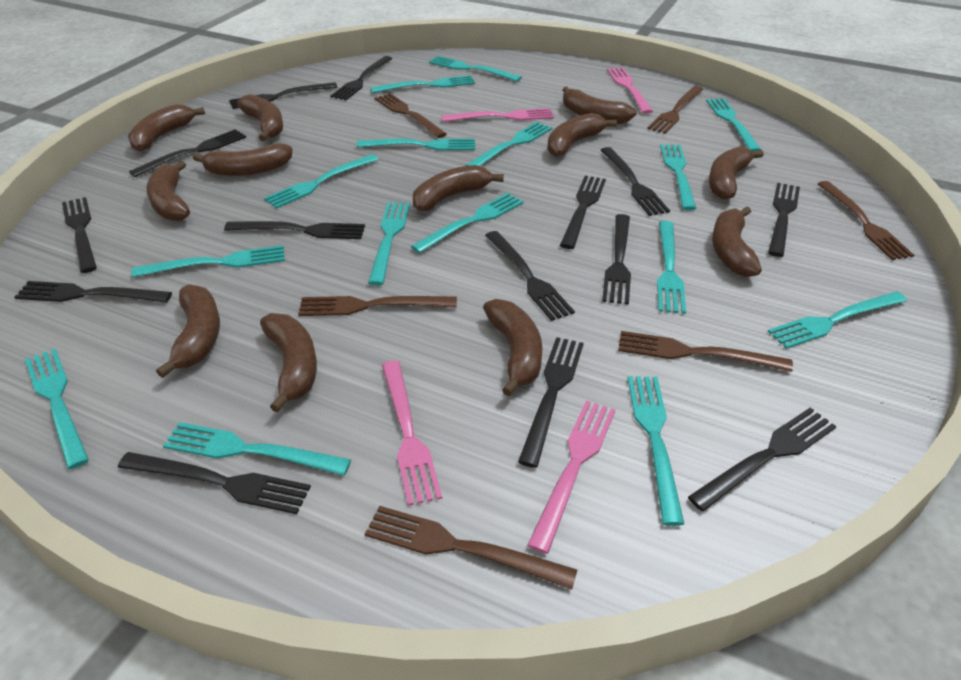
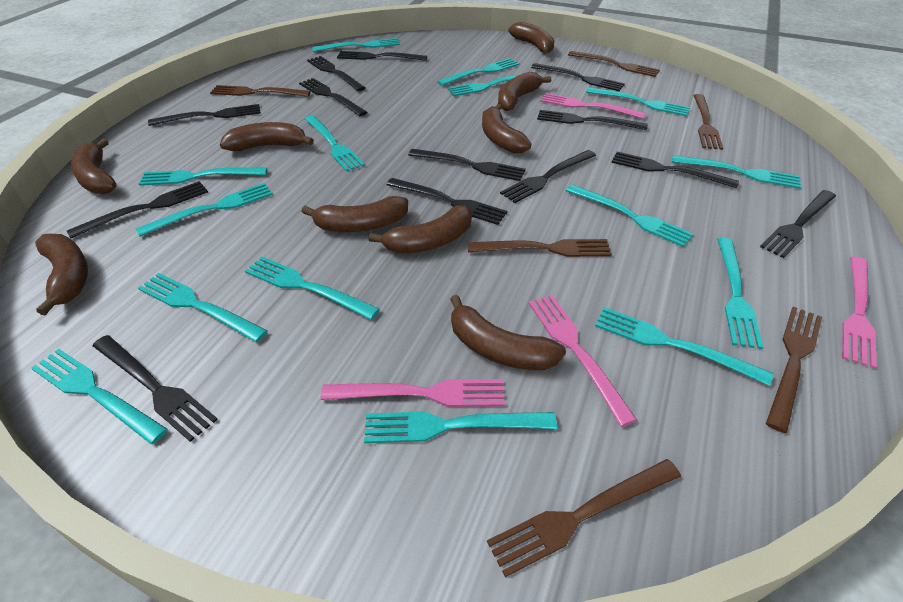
black fork: [14,281,172,303] [62,197,97,273] [118,452,311,514] [129,129,246,177] [224,221,365,239] [229,82,337,109] [330,56,393,100] [485,231,575,321] [518,337,584,468] [560,176,606,249] [601,147,670,216] [602,214,631,305] [688,408,836,511] [768,183,800,257] = 14 -> [67,181,208,238] [93,335,218,442] [148,104,261,126] [299,78,367,116] [307,56,365,91] [337,51,427,61] [386,178,508,225] [408,149,526,181] [500,150,596,203] [531,63,625,91] [537,110,648,130] [611,152,739,188] [760,190,836,258] = 13
brown banana: [128,104,205,152] [147,160,190,221] [156,284,220,378] [193,144,293,176] [237,94,283,141] [260,313,317,412] [413,165,504,211] [483,299,542,396] [547,113,617,157] [563,87,637,124] [709,146,764,199] [712,206,762,277] = 12 -> [35,234,88,315] [71,139,116,194] [220,122,314,151] [302,196,408,232] [368,206,472,254] [450,295,566,370] [482,104,531,154] [498,72,551,111] [508,22,554,55] = 9

